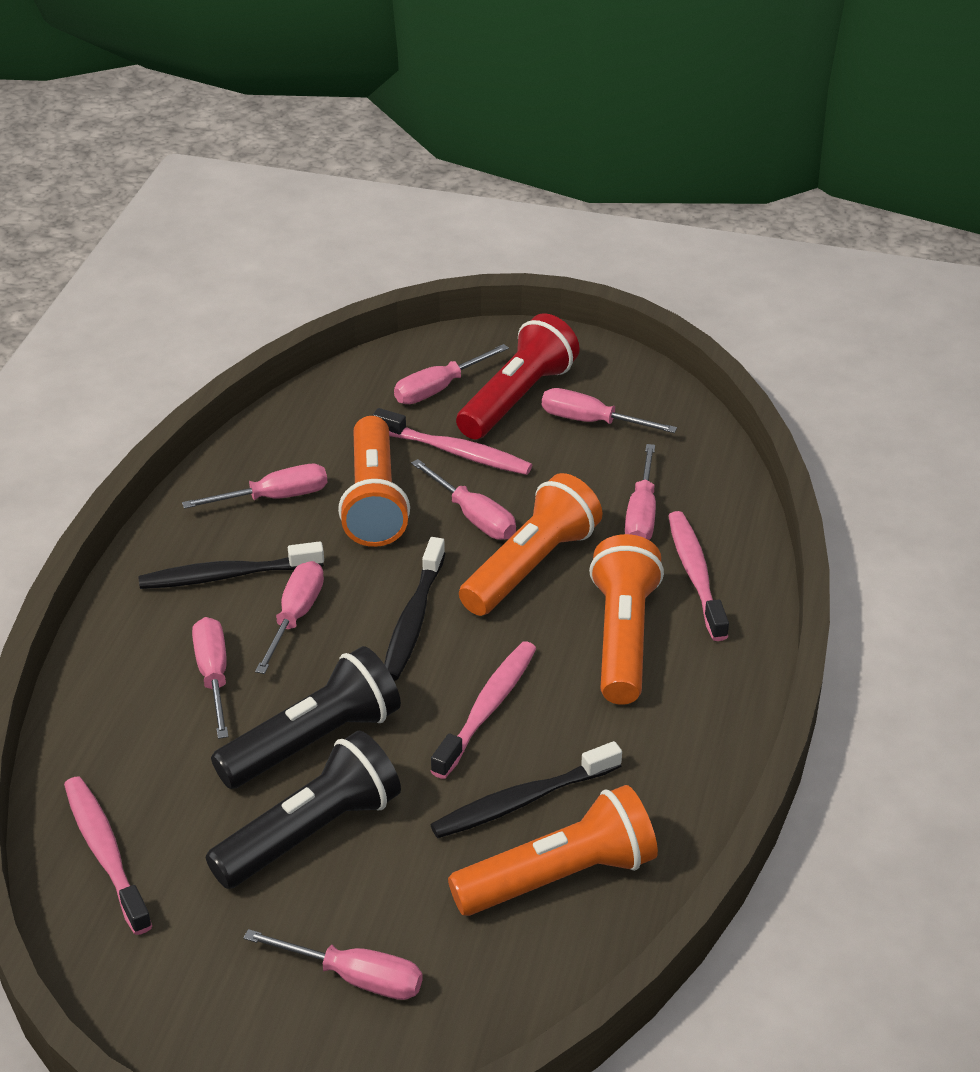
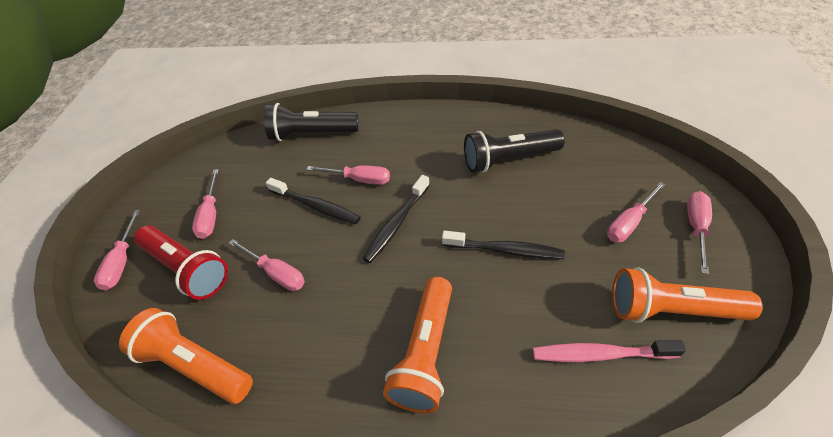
orange flashlight: [338,416,410,547] [448,785,658,916] [459,473,603,616] [589,534,664,705] = 4 -> [119,308,253,404] [383,277,452,413] [612,268,763,323] = 3
pink screwdriver: [182,464,327,509] [192,617,229,739] [243,929,423,1000] [255,561,324,674] [394,344,509,404] [411,459,516,540] [542,388,677,433] [625,444,656,540] = 8 -> [94,210,140,290] [192,169,219,239] [229,239,305,291] [306,165,390,185] [607,182,666,242] [687,191,712,274] = 6
pink toothbrush: [64,777,152,935] [372,408,532,475] [431,641,537,779] [668,511,729,641] = 4 -> [533,340,686,362] = 1

